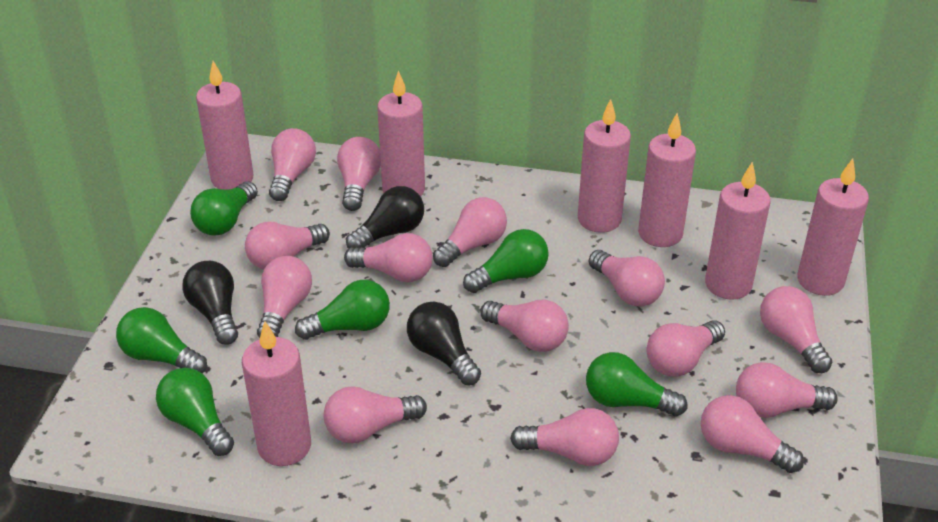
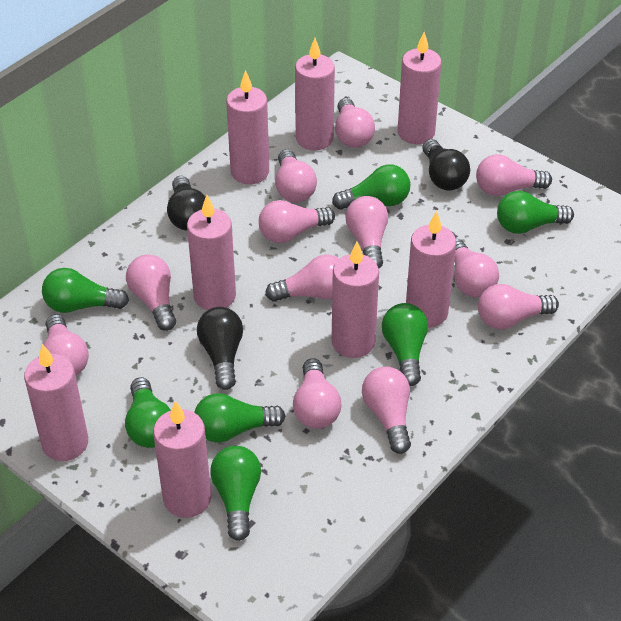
green light bulb: [116,307,207,374] [156,368,234,456] [190,181,258,236] [295,280,390,340] [463,229,549,293] [586,352,687,416] = 6 -> [42,268,129,313] [125,377,171,448] [194,393,285,442] [210,446,261,541] [332,164,410,210] [382,303,428,386] [497,191,574,234] = 7
pink candle: [196,61,254,189] [242,321,311,466] [377,70,425,196] [578,99,631,233] [638,113,696,247] [705,162,770,300] [797,158,869,296] = 7 -> [24,344,88,461] [153,401,211,518] [187,195,236,310] [226,70,269,184] [295,38,335,150] [331,242,379,358] [398,32,442,144] [406,211,456,328] = 8
pink light bulb: [245,222,330,270] [257,256,312,338] [269,128,316,201] [323,386,427,443] [337,137,381,211] [344,233,433,282] [433,197,507,267] [480,300,569,352] [510,408,619,466] [589,250,665,307] [647,320,725,377] [701,395,804,473] [736,362,838,418] [760,286,832,373] = 14 -> [43,314,89,375] [126,255,176,331] [259,200,335,243] [265,255,339,302] [275,149,317,202] [293,358,341,429] [335,98,375,148] [345,196,388,268] [362,367,411,454] [454,239,499,297] [476,154,552,196] [478,284,559,329] = 12

